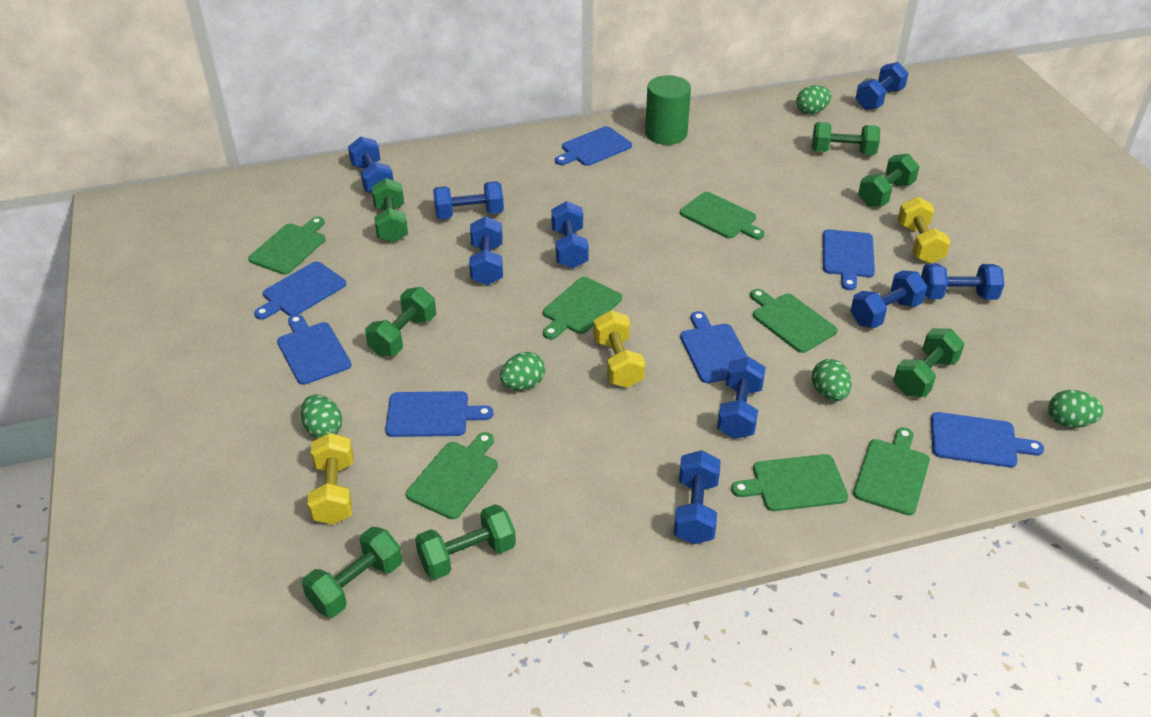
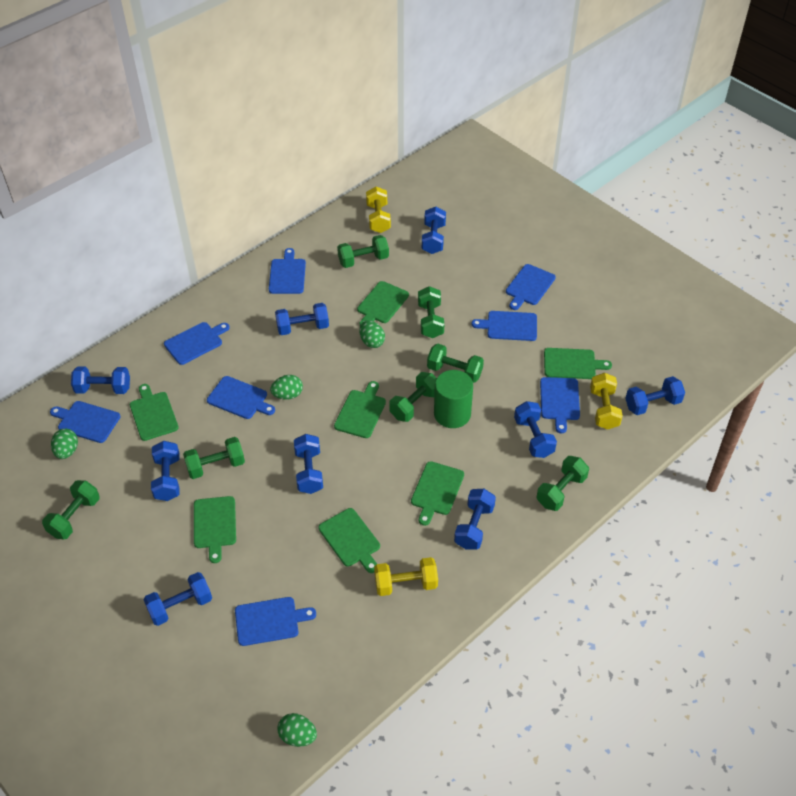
blue cutting board: [254,261,346,320] [277,314,351,385] [385,391,493,437] [555,126,632,166] [680,311,748,383] [823,229,875,290] [931,412,1044,468] = 7 -> [50,401,120,443] [164,322,230,365] [207,376,275,419] [235,597,316,646] [269,248,306,294] [471,311,537,341] [506,264,556,310] [540,377,580,434] = 8
green egg: [301,395,342,438] [500,352,545,390] [796,85,832,114] [812,359,852,401] [1048,390,1104,428] = 5 -> [51,429,78,459] [270,375,303,400] [277,713,317,747] [359,320,385,348] = 4

